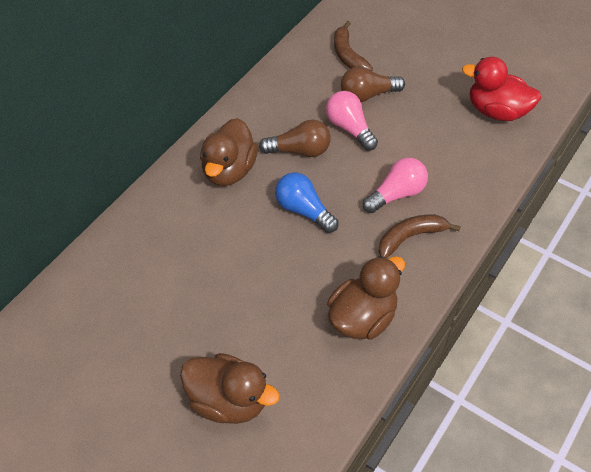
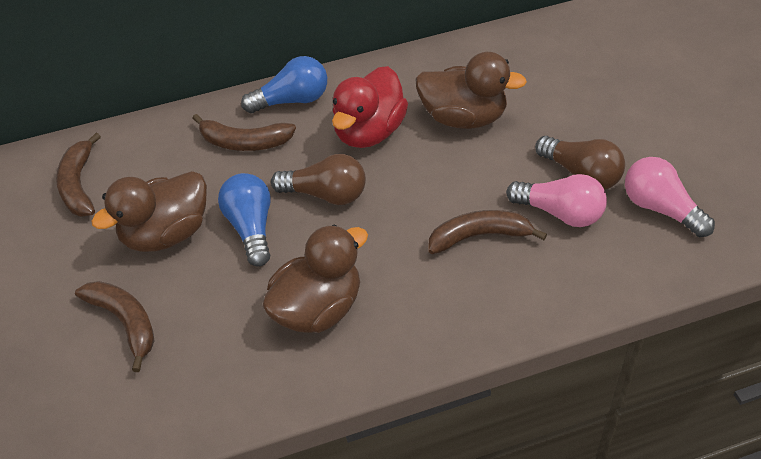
blue light bulb: [275,172,339,233] = 1 -> [218,173,271,267] [241,56,327,113] = 2
brown banana: [334,21,373,71] [378,215,461,258] = 2 -> [56,133,101,217] [75,281,155,372] [192,114,296,151] [428,210,547,254] = 4

